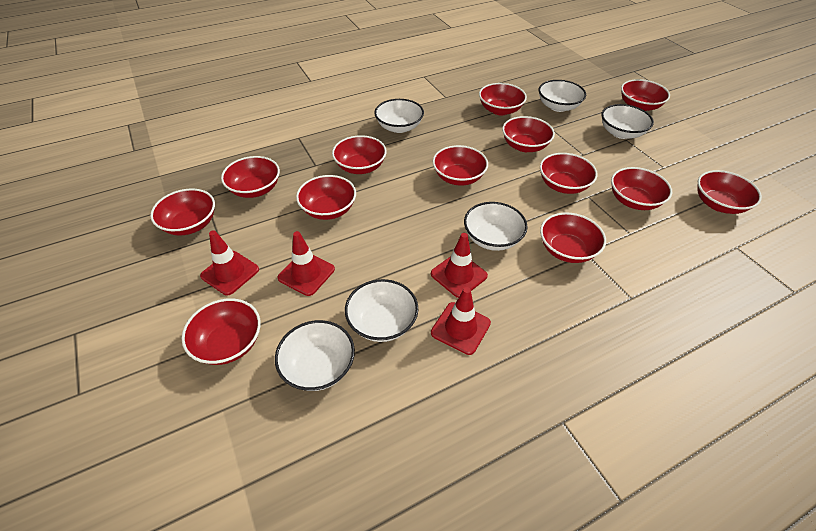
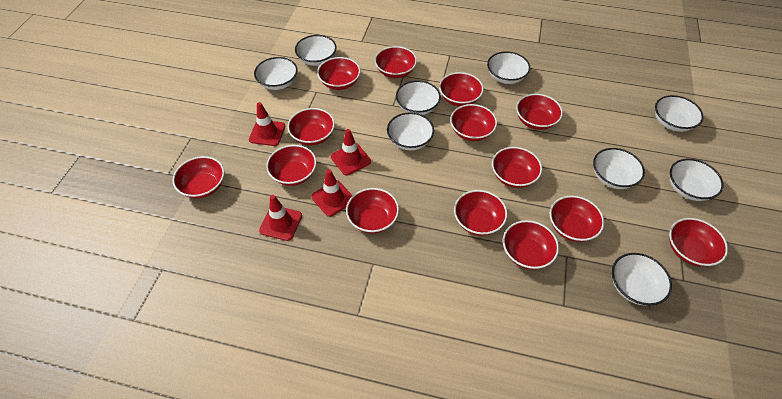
red bowl: [150,188,215,236] [182,298,261,365] [221,156,280,198] [296,175,356,220] [332,135,387,174] [433,145,488,185] [479,83,527,115] [502,116,555,152] [540,153,598,194] [540,213,606,263] [611,167,672,210] [621,79,670,111] [697,170,762,214] = 13 -> [173,156,224,198] [266,145,316,186] [288,108,335,146] [317,57,360,90] [346,188,399,233] [375,46,417,78] [439,72,484,106] [450,104,497,141] [454,190,507,236] [492,147,542,188] [503,220,559,269] [516,94,563,130] [550,196,604,242] [669,218,728,267] = 14
white bowl: [275,320,355,391] [345,279,418,342] [374,99,424,133] [464,202,528,251] [539,80,586,112] [601,104,654,139] = 6 -> [254,57,298,90] [295,35,336,66] [387,112,434,150] [396,80,441,115] [487,51,530,84] [593,148,645,189] [612,253,672,306] [655,95,704,132] [670,159,724,201] = 9

